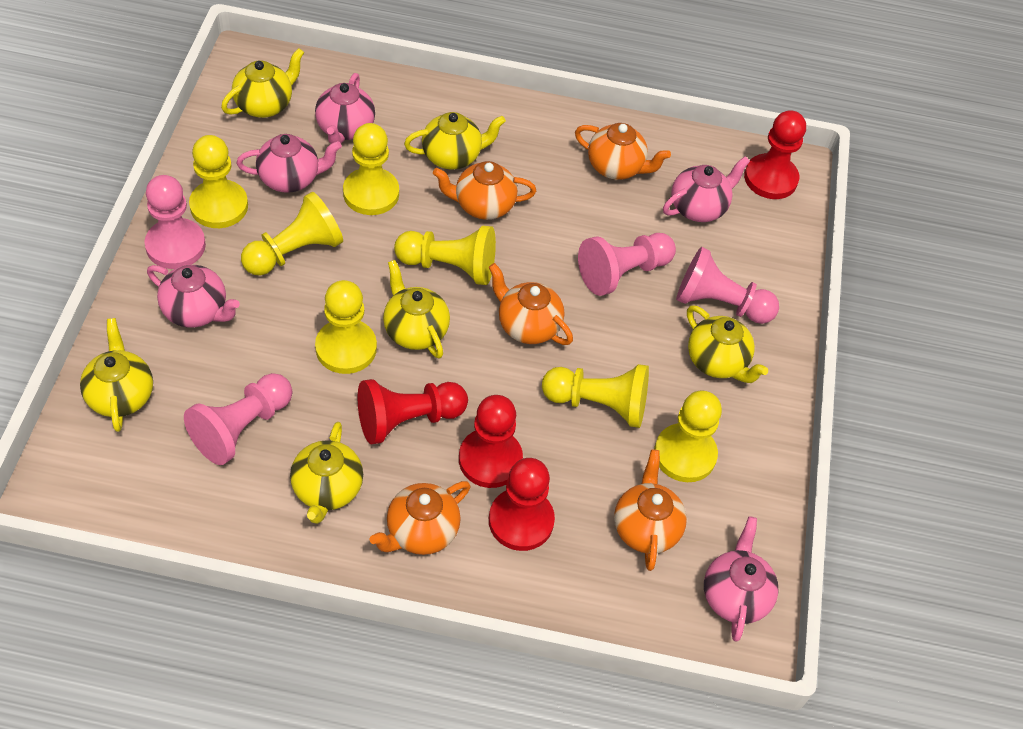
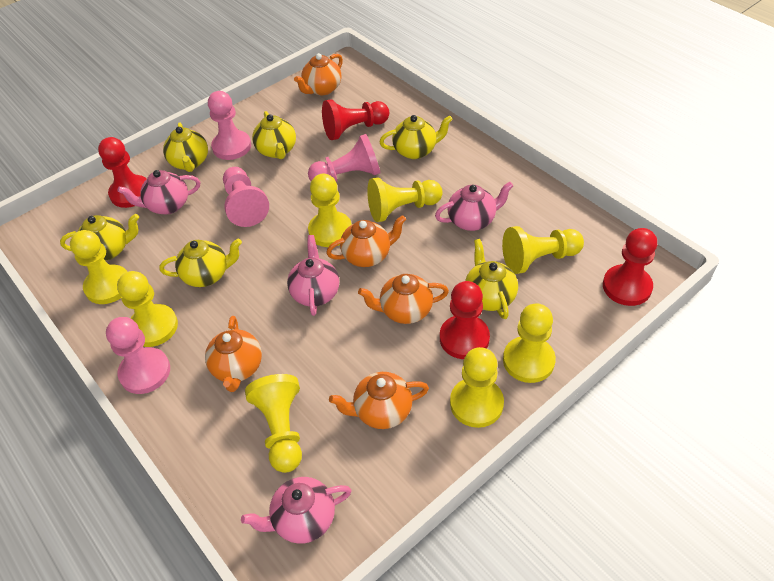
pink teapot: [147,265,240,328] [237,134,342,193] [315,73,375,144] [663,156,750,222] [704,516,779,642] = 5 -> [117,170,200,214] [241,477,352,544] [287,235,339,316] [435,182,514,231] = 4
yellow pawn: [189,135,248,228] [241,192,343,276] [315,280,377,374] [343,123,399,215] [394,226,496,285] [542,364,649,428] [654,391,722,482] = 7 -> [70,230,128,304] [117,271,178,347] [245,374,302,473] [308,174,352,247] [367,177,443,222] [450,347,504,428] [502,226,584,274] [503,303,556,383] = 8

